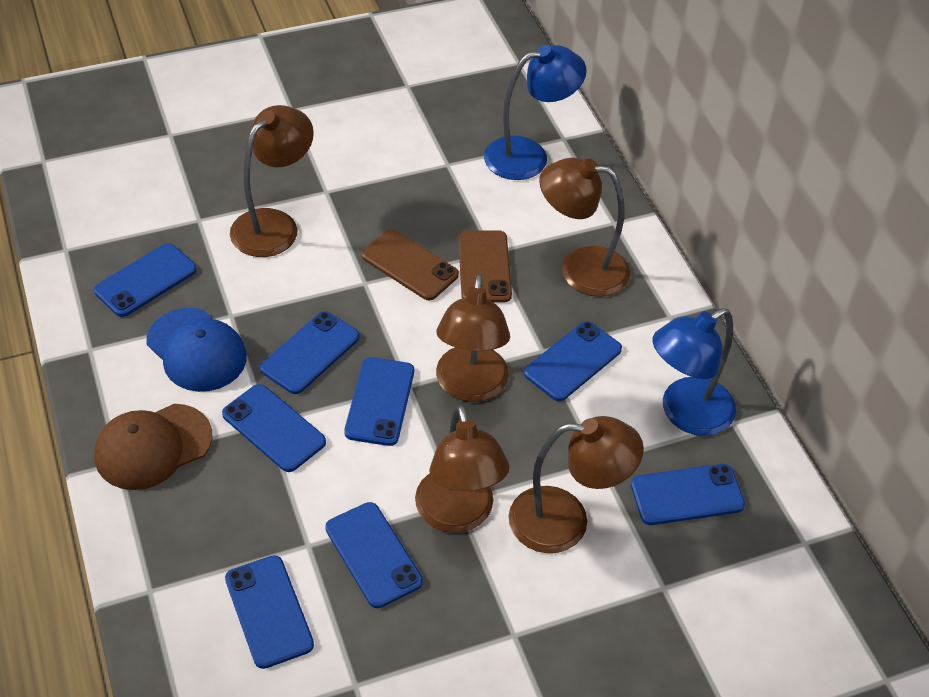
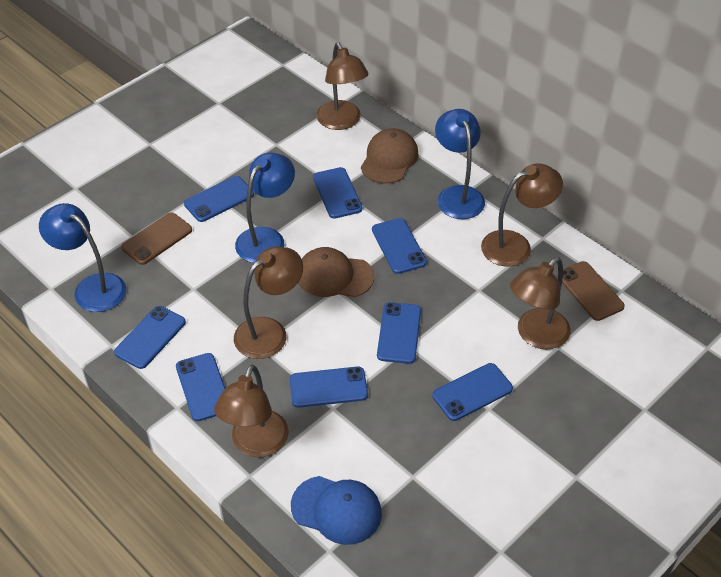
blue lamp: [484,45,587,180] [652,308,736,436] = 2 -> [39,203,126,312] [235,153,295,263] [435,109,485,219] = 3
brown cap: [94,404,212,490] = 1 -> [298,247,374,297] [361,128,419,184] = 2

